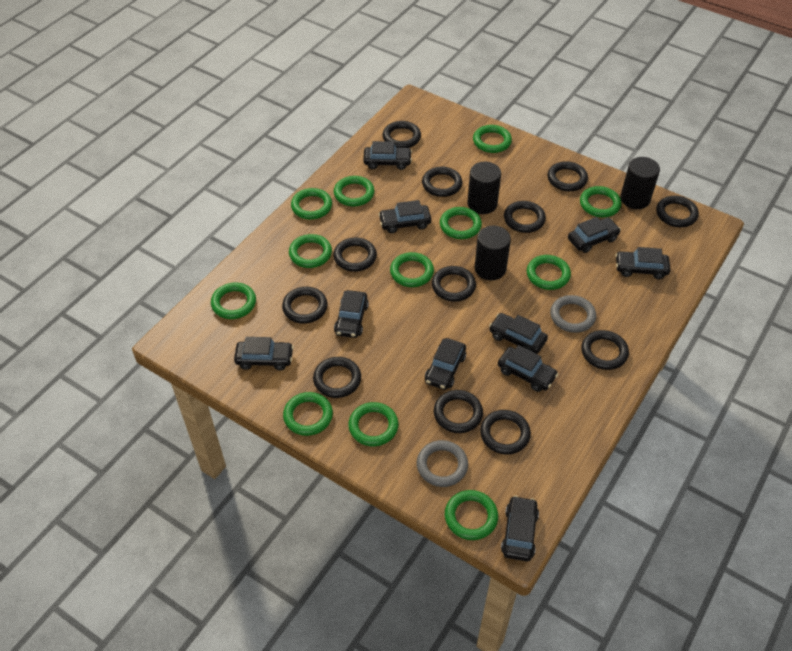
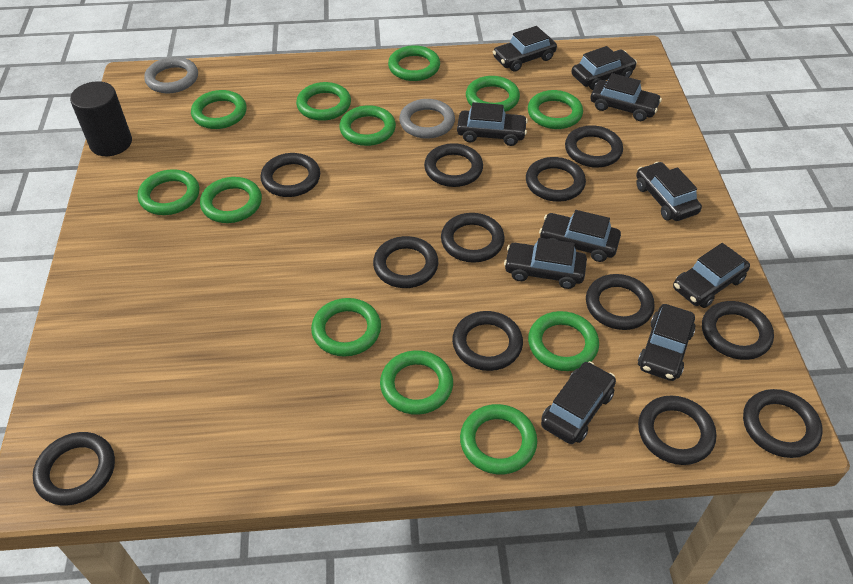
black cylinder: [467,162,501,214] [475,226,511,280] [620,157,660,209] = 3 -> [70,81,132,156] = 1

